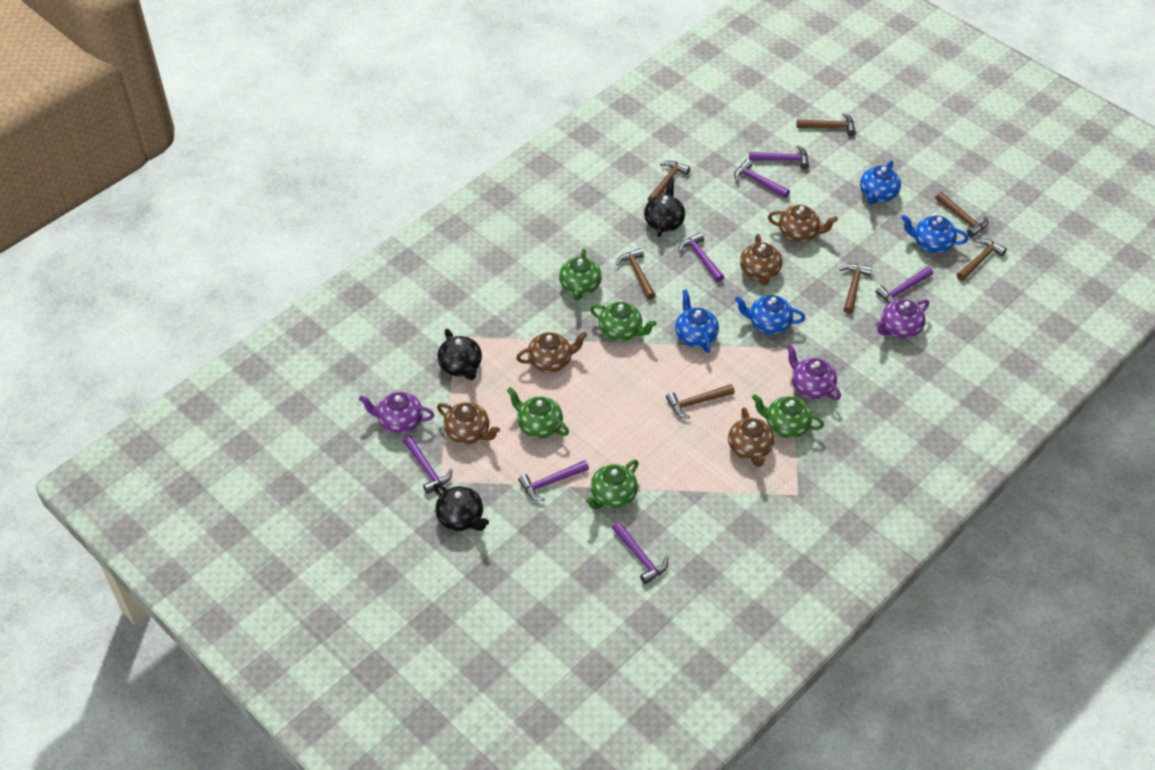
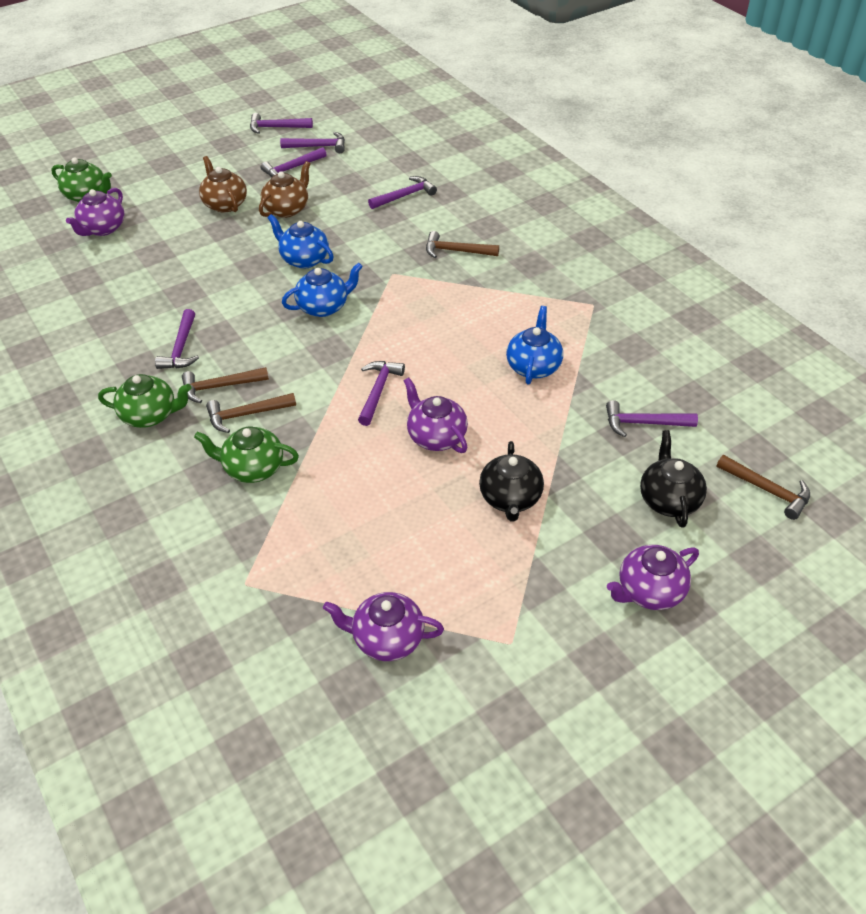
black teapot: [433,483,489,531] [437,329,482,380] [644,178,685,237] = 3 -> [479,441,544,521] [640,430,707,528] = 2
blue teapot: [675,289,719,353] [735,295,805,334] [860,160,901,205] [901,215,969,253] = 4 -> [267,214,334,269] [282,263,363,317] [506,306,563,385] = 3
brown hammer: [616,248,656,300] [648,161,690,201] [666,384,735,419] [796,113,856,136] [840,264,872,314] [936,192,989,238] [957,239,1007,281] = 7 -> [182,367,269,403] [206,393,296,433] [426,231,499,258] [717,455,810,520] = 4
brown teapot: [437,402,500,444] [516,332,587,373] [728,407,775,467] [740,234,782,286] [768,205,838,242] = 5 -> [199,156,247,213] [259,161,311,218] = 2
green teapot: [507,387,569,439] [559,248,602,301] [586,460,639,509] [590,302,656,341] [752,394,824,438] = 5 -> [51,157,112,202] [98,374,192,428] [194,426,299,483] = 3
purple teapot: [359,392,434,434] [787,344,841,400] [876,299,929,339] = 3 -> [66,188,125,236] [323,592,444,661] [404,377,468,453] [607,545,699,610] = 4

